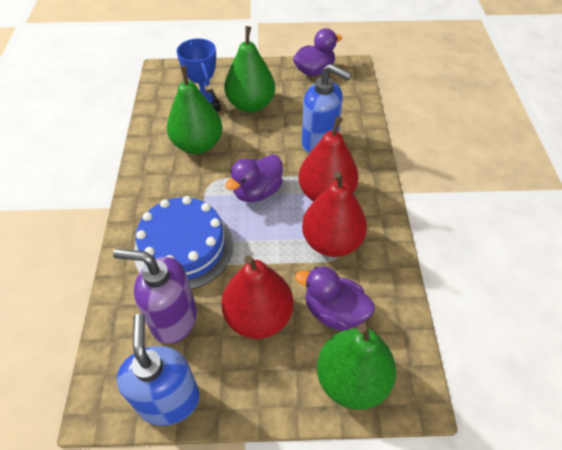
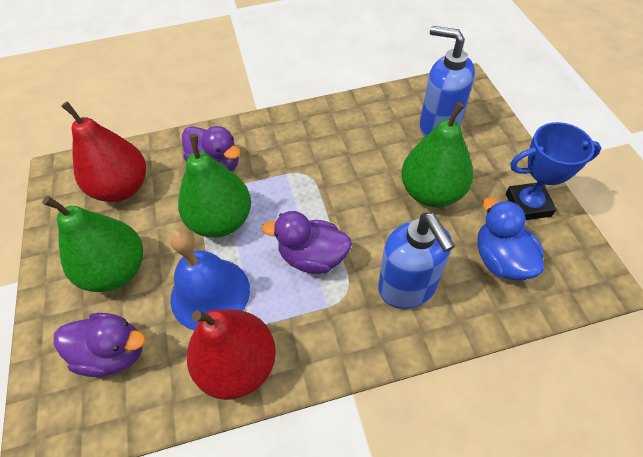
blue bell: none = 0 -> [170,230,250,330] = 1
blue cake: [134,196,233,290] = 1 -> none = 0
blue duck: none = 0 -> [477,198,544,280] = 1
purple soap dispenser: [113,249,197,344] = 1 -> none = 0
red pear: [221,255,293,339] [299,116,359,202] [302,171,367,257] = 3 -> [61,101,146,202] [187,309,276,400] = 2

